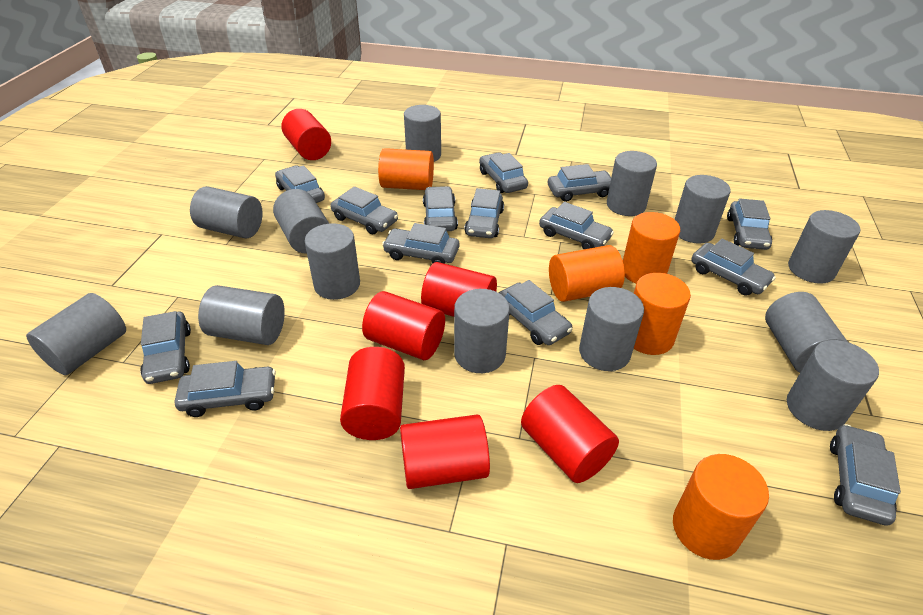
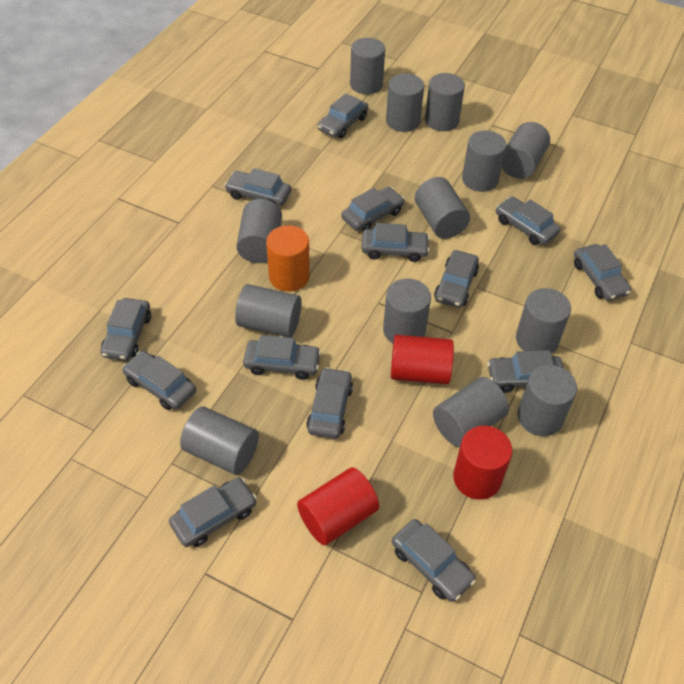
orange cylinder: [378,148,434,190] [549,245,625,302] [623,212,680,284] [634,273,691,355] [673,454,769,560] = 5 -> [266,225,310,292] = 1
red cylinder: [281,109,331,160] [340,347,405,440] [362,291,445,360] [400,415,490,489] [421,262,497,317] [521,385,619,483] = 6 -> [297,467,379,545] [391,335,454,384] [453,426,512,500] = 3

